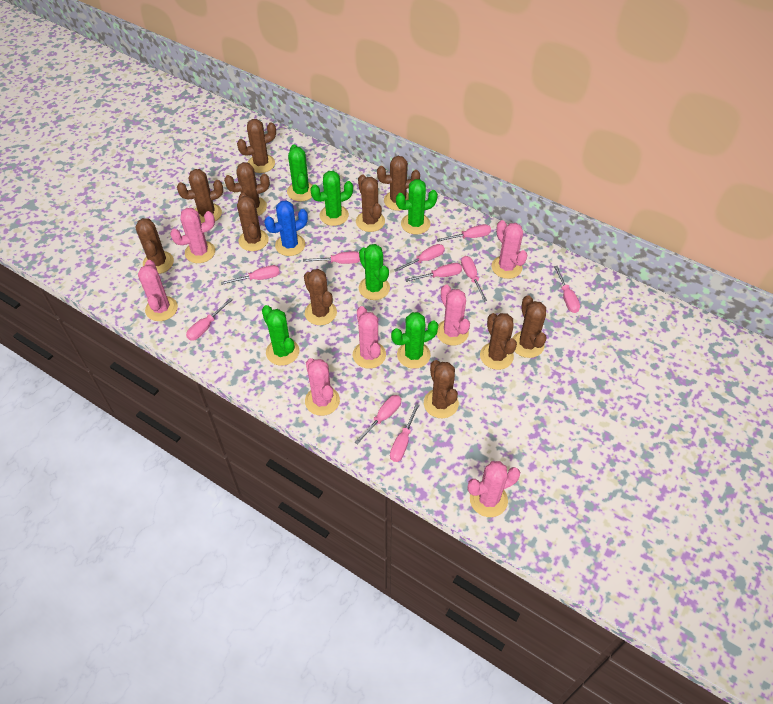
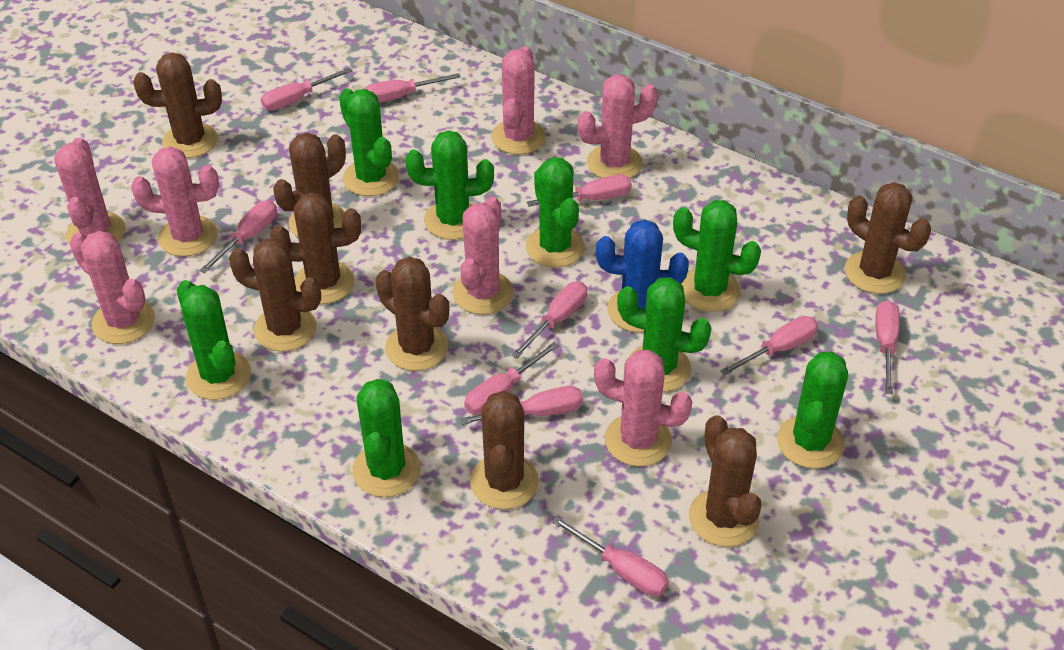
brown cactus: [136,218,174,274] [177,169,223,223] [224,162,270,216] [237,119,276,173] [237,193,269,251] [304,269,337,325] [356,174,385,232] [377,156,420,211] [424,360,459,418] [480,313,517,370] [512,295,546,358] = 11 -> [133,53,222,158] [229,238,321,352] [270,192,361,304] [273,133,346,237] [376,257,449,371] [470,391,539,509] [689,415,762,547] [845,182,931,294] = 8
green cactus: [262,305,299,366] [287,144,313,202] [310,171,353,226] [359,244,390,300] [391,312,438,369] [396,179,438,234] = 6 -> [177,280,251,400] [339,88,399,196] [352,379,421,497] [406,130,494,240] [526,158,585,268] [617,277,711,392] [673,200,761,312] [777,352,848,469] = 8

